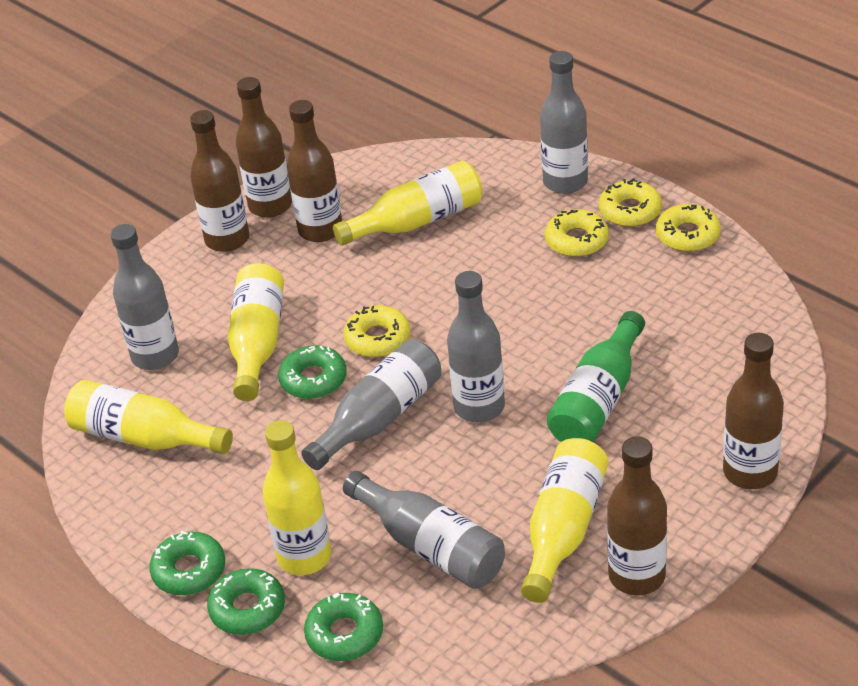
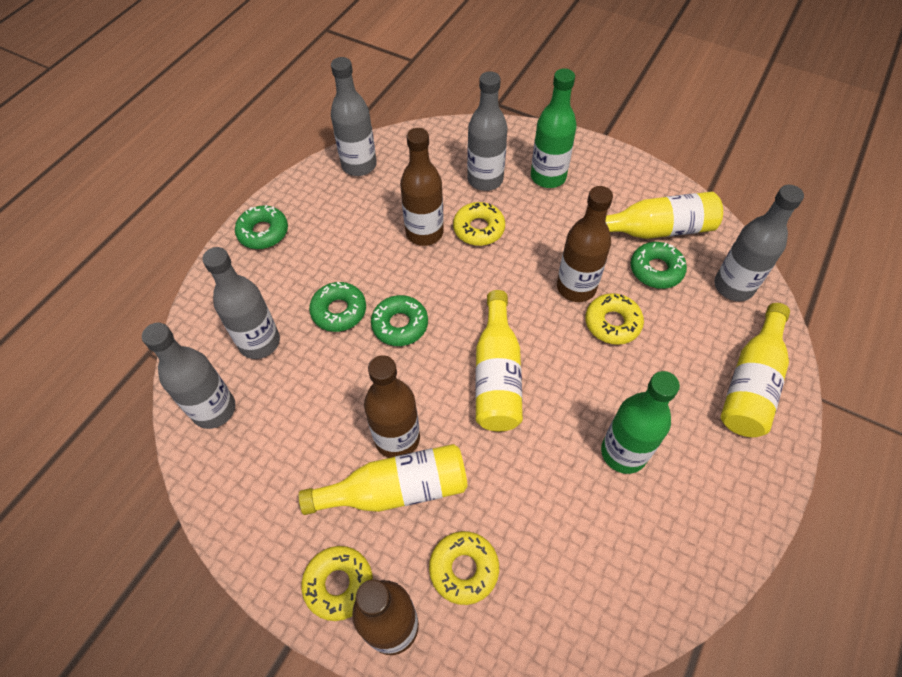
brown bottle: [190,110,249,252] [236,77,292,218] [287,100,342,242] [607,436,667,595] [723,333,784,489] = 5 -> [352,579,419,655] [364,355,420,458] [400,128,444,246] [557,186,613,302] = 4
green bottle: [547,311,645,442] = 1 -> [531,68,577,188] [601,371,680,474] = 2
yellow bottle: [64,380,233,454] [228,263,284,401] [262,420,332,575] [333,161,483,246] [521,438,609,603] = 5 -> [299,444,468,515] [475,290,523,431] [605,192,723,239] [721,303,790,437] = 4

